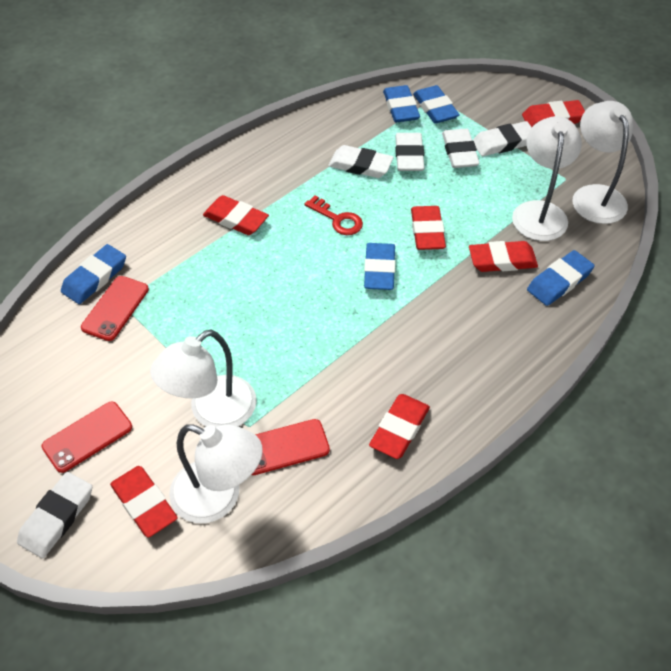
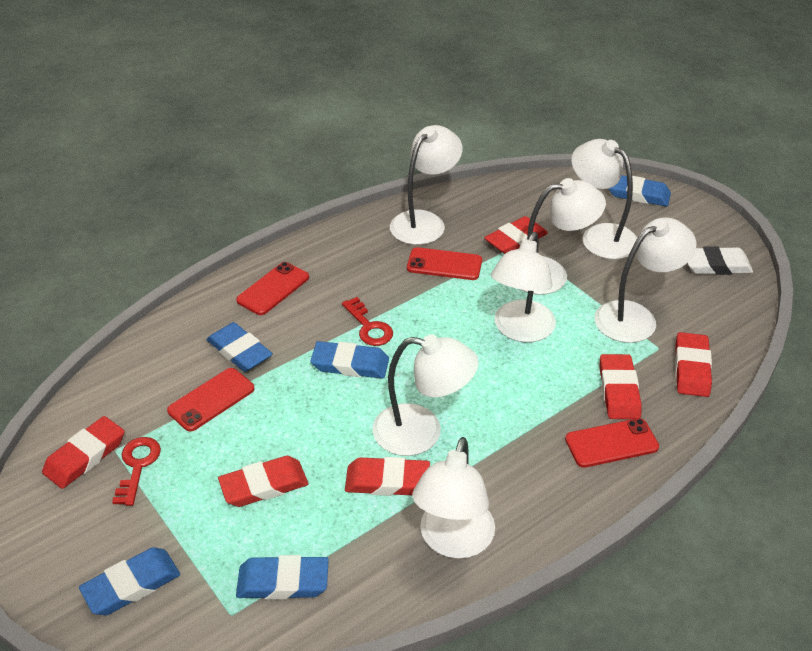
red key: [304,195,363,235] = 1 -> [112,437,161,506] [342,297,393,346] = 2
red phone: [42,401,132,473] [81,276,149,341] [252,419,330,475] = 3 -> [167,368,255,432] [236,262,309,315] [407,247,482,280] [565,418,659,468] = 4
white eraser: [17,472,92,558] [328,145,394,178] [395,133,425,171] [442,129,480,168] [472,121,532,156] = 5 -> [688,246,753,275] = 1
white lamp: [150,329,257,427] [169,424,263,523] [512,116,582,241] [573,101,633,224] = 4 -> [372,334,478,456] [390,125,462,245] [412,437,495,559] [491,232,556,342] [520,178,606,295] [571,139,637,259] [594,217,696,343] = 7

